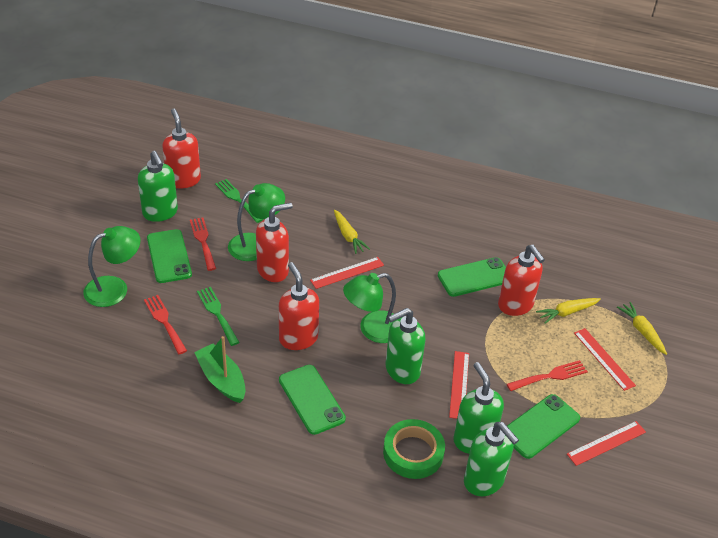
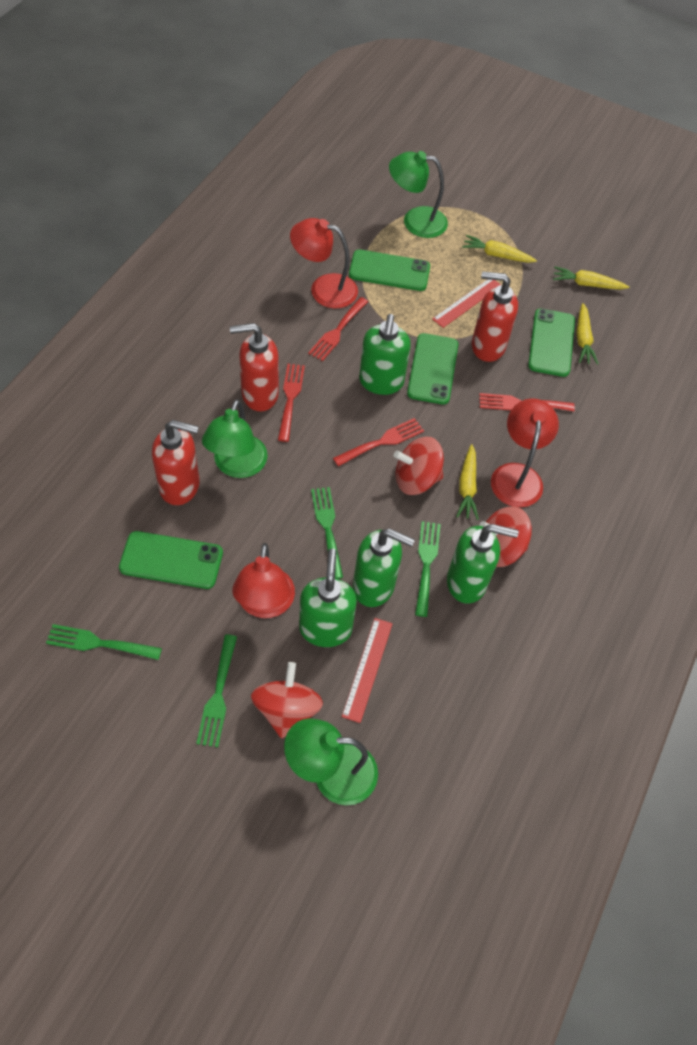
green boat: [194,336,246,403] = 1 -> none = 0
green fork: [197,287,240,346] [215,179,263,223] = 2 -> [46,624,162,660] [196,634,237,747] [311,487,343,579] [415,521,441,617] = 4
green tape: [383,419,445,479] = 1 -> none = 0
red fork: [144,295,187,354] [190,217,216,271] [507,360,588,391] = 3 -> [278,364,305,442] [308,297,368,361] [333,418,424,467] [479,393,575,411] = 4
red lamp: none = 0 -> [232,543,295,618] [290,218,358,308] [491,399,559,507] = 3
red ruler: [310,257,384,289] [449,351,469,419] [567,421,646,466] [574,328,636,391] = 4 -> [342,618,393,723] [432,279,501,328] = 2
red soap dispenser: [162,108,201,188] [256,203,293,282] [279,262,319,350] [498,245,545,316] = 4 -> [152,420,200,505] [230,323,279,411] [472,271,518,362] = 3
red spinning top: none = 0 -> [251,662,323,738] [394,437,444,495] [479,506,532,567] = 3
yellow carrot: [334,210,370,254] [536,298,601,324] [617,302,667,355] = 3 -> [456,444,479,520] [462,235,537,263] [553,267,629,290] [577,303,598,365] = 4

